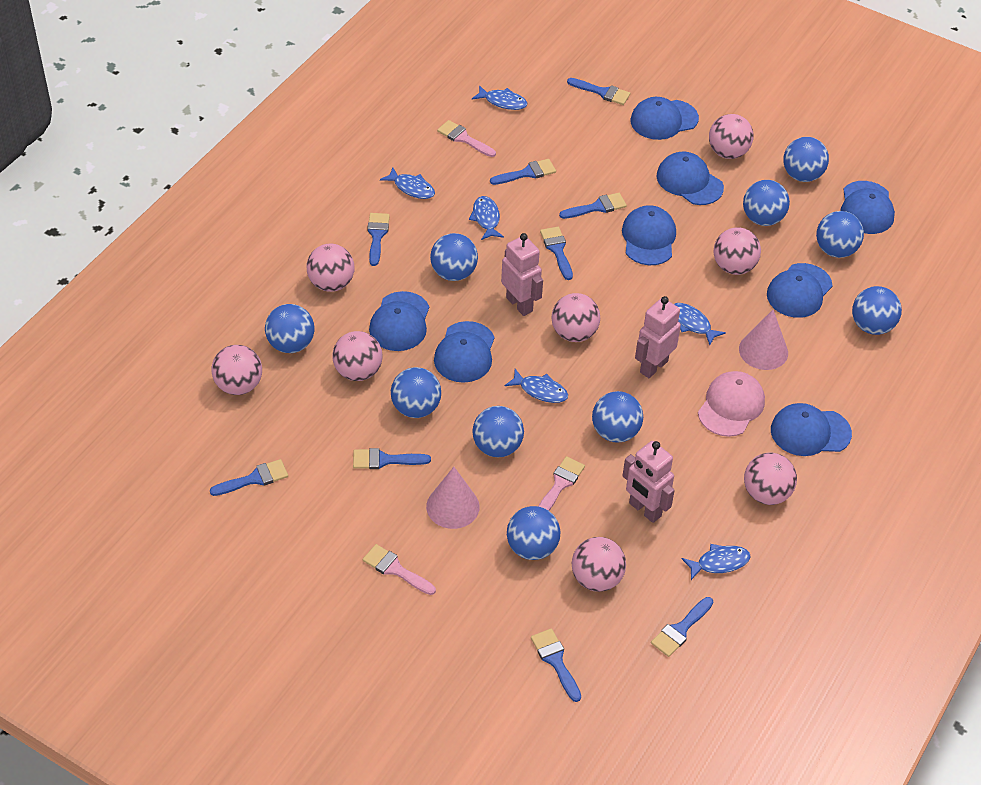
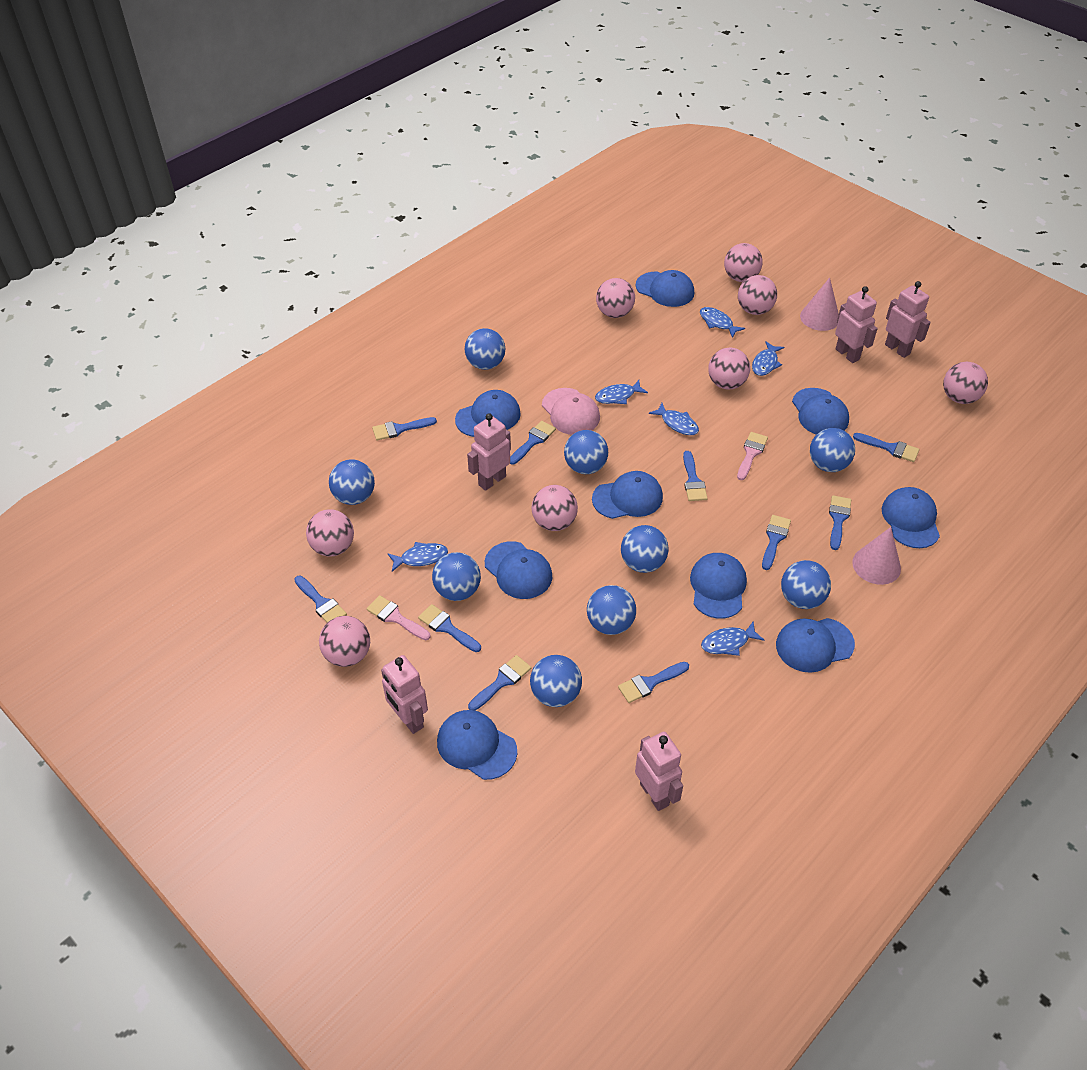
blue ball: [265,304,315,353] [391,367,441,418] [430,233,478,281] [472,406,524,457] [507,506,561,560] [592,391,643,442] [743,180,790,226] [783,137,829,182] [816,211,864,258] [852,286,902,335] = 10 -> [329,459,375,505] [432,552,481,601] [465,328,505,370] [530,655,582,707] [564,430,608,474] [587,585,636,635] [621,525,669,573] [781,560,831,609] [810,428,855,472] = 9
blue brush: [210,459,288,496] [353,448,431,469] [367,213,390,266] [490,159,556,185] [531,628,581,702] [540,227,573,280] [559,193,627,219] [567,78,630,105] [651,597,713,657] = 9 -> [294,576,347,622] [372,417,437,441] [418,604,481,652] [468,655,531,711] [510,421,556,465] [618,662,689,703] [683,451,708,501] [762,515,791,570] [829,495,851,550] [853,433,919,462] = 10
blue cap: [369,291,429,351] [434,321,495,383] [622,205,676,265] [631,97,699,140] [657,151,724,205] [767,263,832,318] [771,403,852,456] [840,181,895,234] = 8 -> [437,710,517,780] [455,390,521,437] [485,541,552,599] [592,471,663,519] [636,270,694,307] [690,553,747,619] [776,618,855,673] [792,388,849,435] [882,487,940,548] = 9
pink brush: [363,544,436,595] [437,120,496,157] [538,456,585,511] = 3 -> [366,595,430,640] [737,432,768,480] = 2
pink robot: [501,233,543,316] [623,441,675,523] [635,296,681,378] = 3 -> [381,655,428,734] [467,413,511,491] [635,732,683,811] [835,286,878,363] [885,281,931,358] = 5

